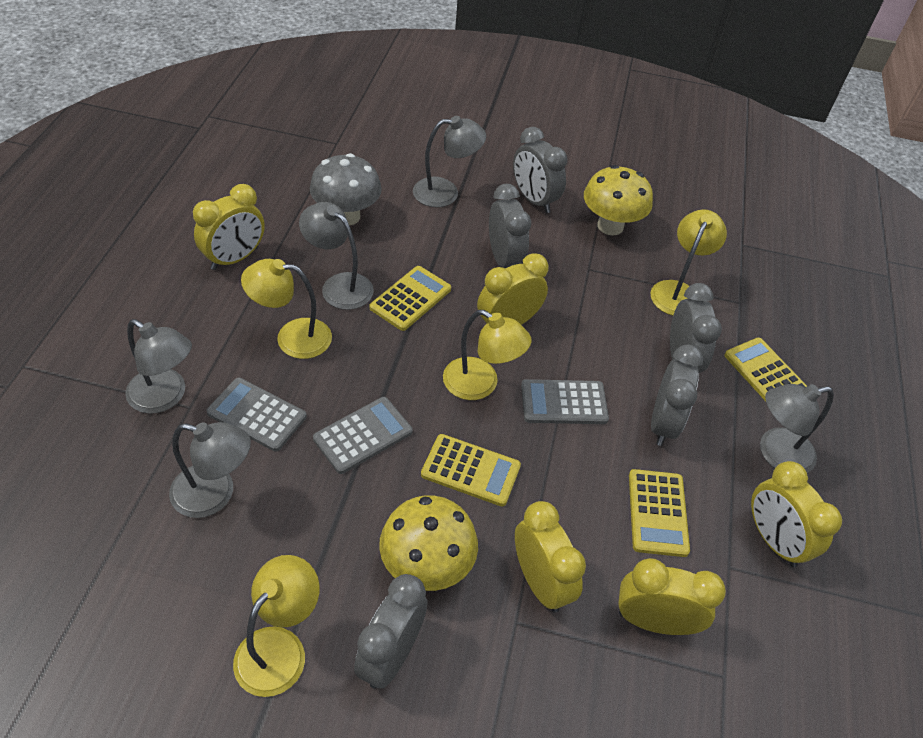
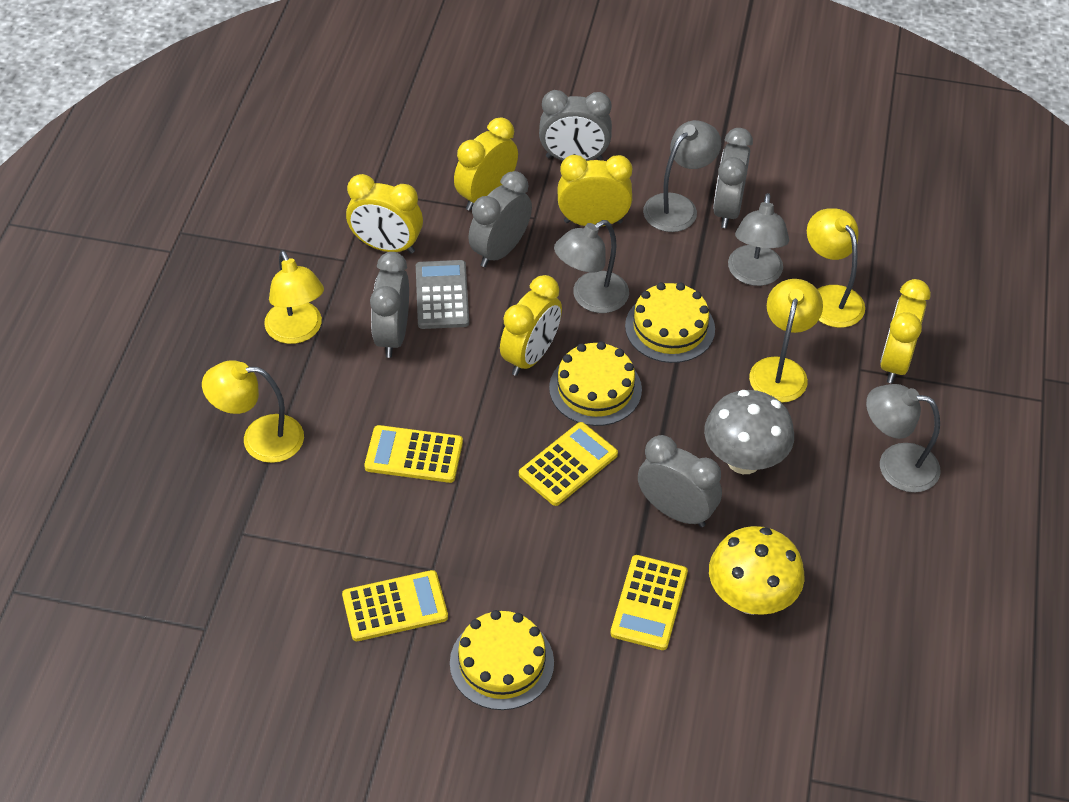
grey calculator: [206,378,307,452] [313,397,413,474] [521,379,609,424] = 3 -> [416,260,469,329] = 1
grey lamp: [125,319,192,414] [169,422,251,518] [299,202,374,310] [413,116,486,207] [760,384,834,473] = 5 -> [554,220,629,313] [643,120,721,232] [728,193,789,286] [866,384,940,493] = 4
yellow cake: none = 0 -> [450,610,554,710] [549,341,642,426] [625,282,715,363] = 3
yellow mushroom: [379,495,478,591] [584,165,653,235] = 2 -> [709,526,805,615] = 1

